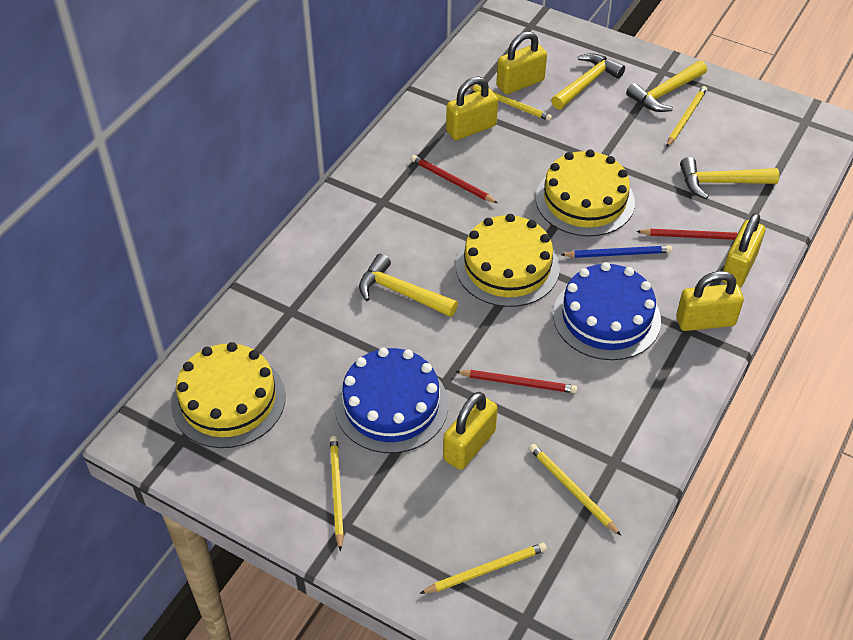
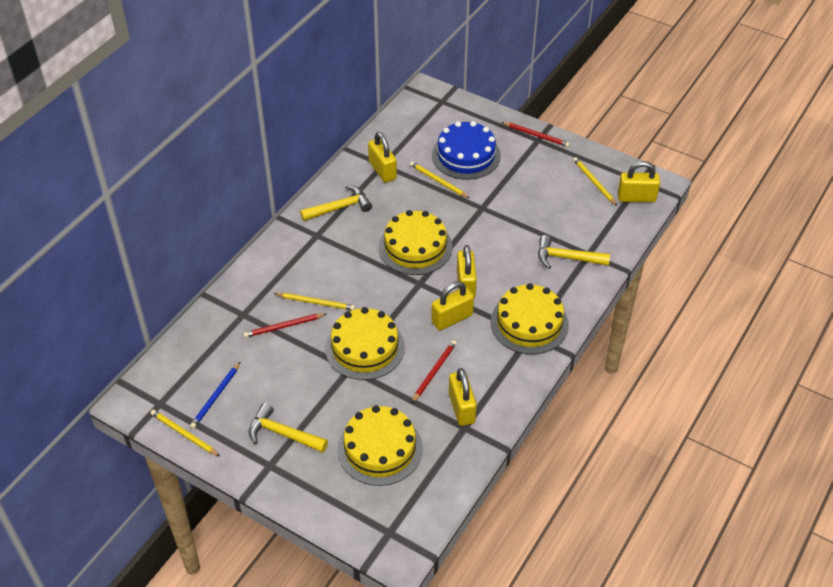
blue cake: [335,347,448,453] [553,262,661,360] = 2 -> [432,121,501,180] = 1
yellow cake: [171,342,285,448] [456,214,560,307] [536,149,635,236] = 3 -> [325,307,405,380] [337,405,423,486] [379,210,453,275] [490,283,569,354] = 4
yellow hammer: [359,254,458,317] [551,53,625,110] [626,60,707,112] [680,157,779,199] = 4 -> [249,403,328,453] [300,185,372,221] [538,235,610,269] = 3
yellow pencil: [330,436,344,551] [419,543,547,594] [470,85,552,121] [529,444,621,536] [666,86,707,147] = 5 -> [150,410,220,456] [274,293,355,310] [410,162,469,198] [573,157,617,206] = 4

